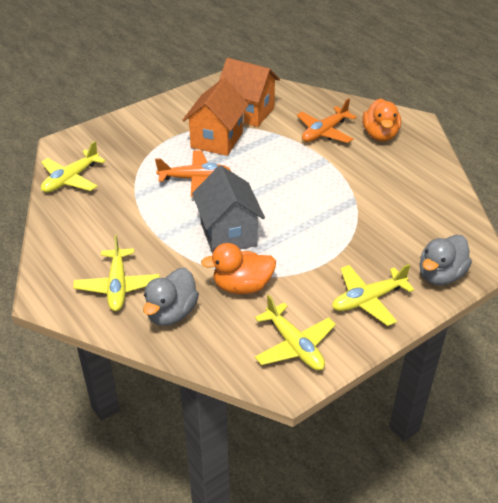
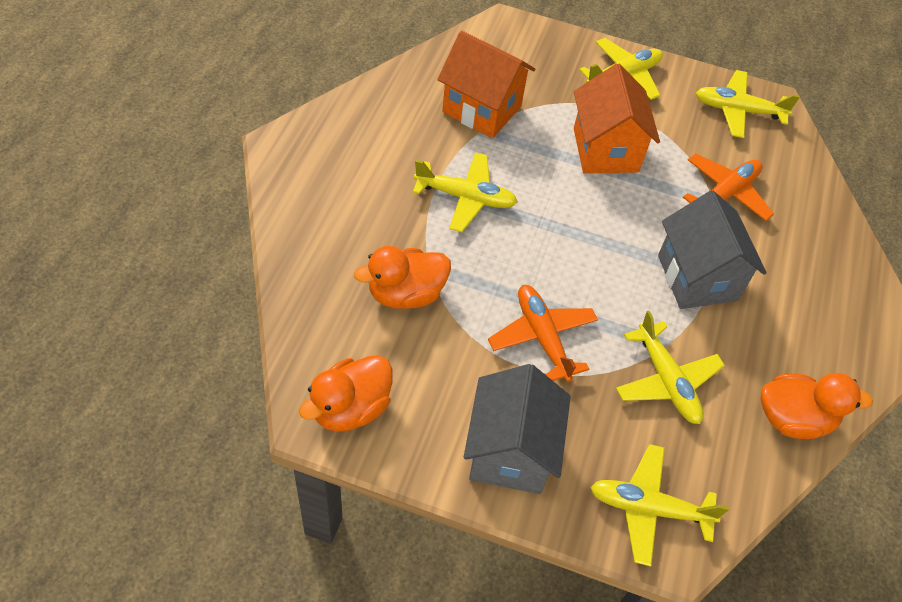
grey duck: [143,268,199,326] [420,235,472,285] = 2 -> none = 0
grey house: [192,165,265,254] = 1 -> [464,364,571,494] [658,191,766,309] = 2
orange duck: [201,243,276,294] [362,98,401,141] = 2 -> [299,355,392,432] [354,246,451,309] [761,373,873,439] = 3
yellow plane: [41,141,106,193] [73,235,160,311] [255,295,336,370] [332,264,414,326] = 4 -> [413,152,518,232] [579,38,663,100] [590,444,729,567] [616,311,725,424] [696,70,800,138] = 5

